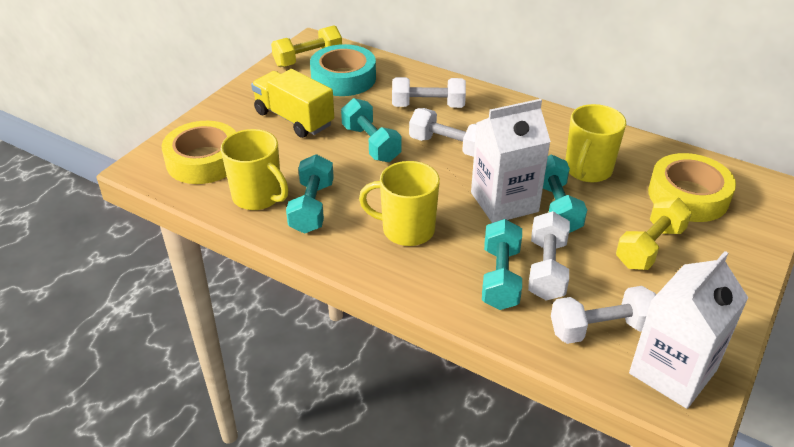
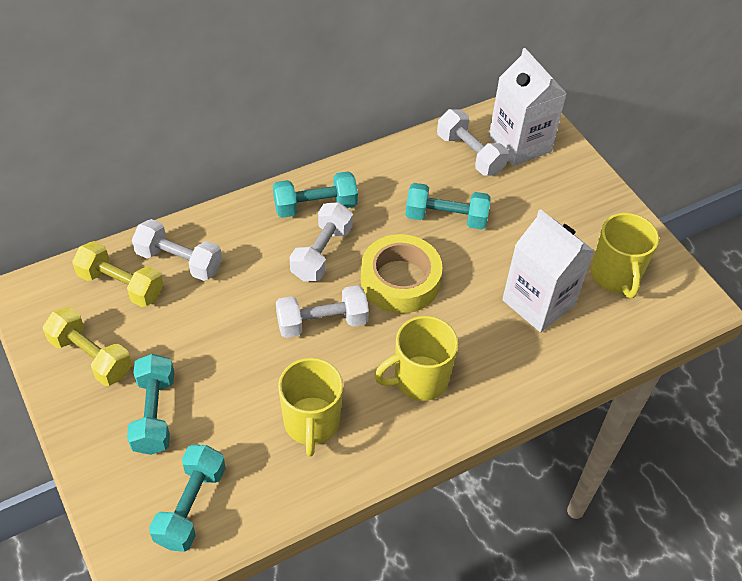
turquoise tape: [310,44,376,96] = 1 -> none = 0
yellow tape: [162,121,236,184] [648,153,736,222] = 2 -> [361,234,442,314] = 1
yellow truck: [251,69,334,138] = 1 -> none = 0

